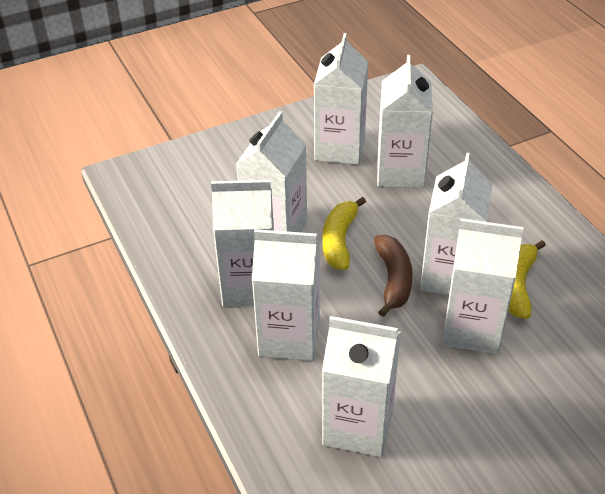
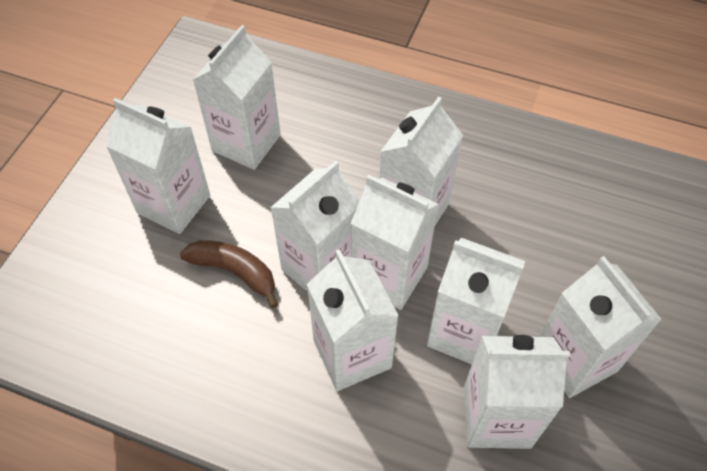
white carton: [211,180,274,307] [236,111,307,232] [252,229,320,361] [314,33,368,165] [322,316,401,457] [377,55,433,188] [420,152,492,295] [442,218,524,354] = 8 -> [106,98,210,234] [193,25,281,170] [270,161,360,292] [307,249,399,391] [351,175,439,310] [380,96,463,225] [427,238,525,364] [464,335,570,449] [540,256,662,398] = 9
yellow banana: [322,197,366,270] [508,240,546,319] = 2 -> none = 0

